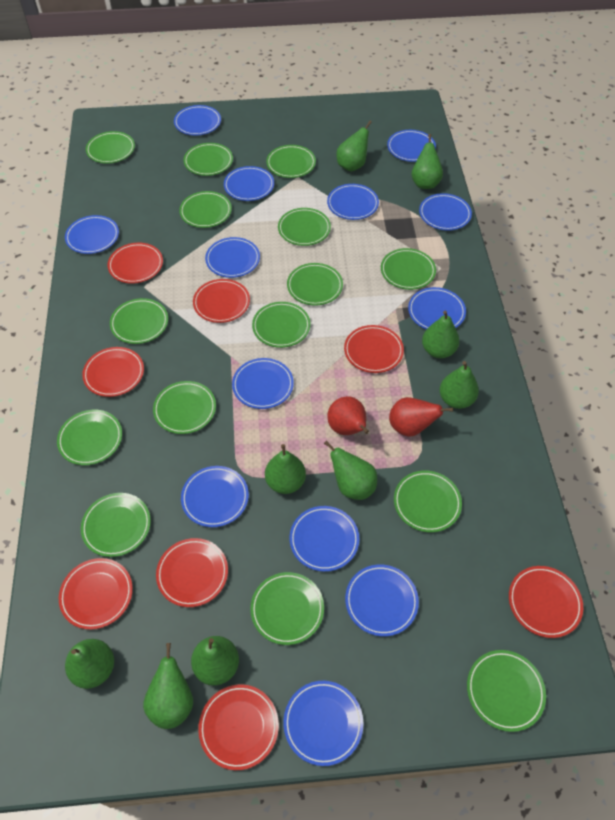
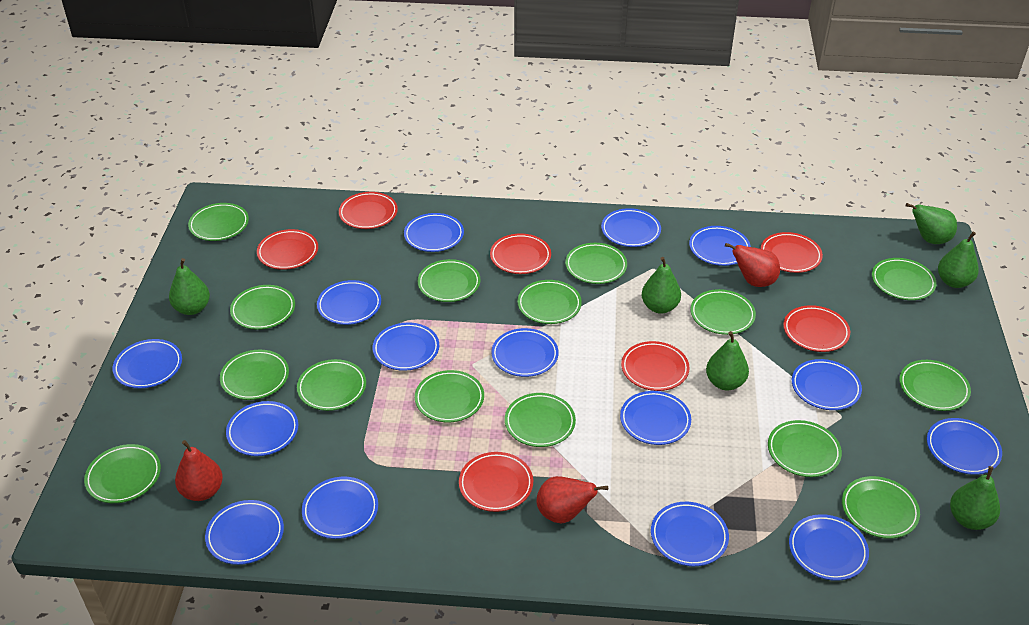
blue plate: [65,215,119,254] [174,105,221,136] [181,466,249,527] [205,237,260,278] [224,166,274,201] [232,358,294,409] [283,681,364,766] [289,506,359,572] [327,184,379,220] [345,564,419,636] [387,130,436,162] [408,287,466,330] [419,193,472,230] = 13 -> [113,339,182,389] [205,500,284,565] [226,401,298,456] [302,477,378,539] [317,280,381,325] [373,323,439,371] [404,213,464,252] [491,328,559,377] [601,208,661,247] [620,391,691,445] [651,502,729,566] [689,226,751,266] [789,514,869,581] [792,359,862,410] [927,418,1002,475] = 15
green pear: [65,639,114,689] [143,643,193,729] [191,636,239,686] [265,444,306,494] [324,441,377,500] [336,121,372,171] [411,134,443,189] [422,311,459,358] [440,361,479,409] = 9 -> [169,258,210,315] [642,257,681,314] [706,331,749,390] [906,203,957,244] [938,232,979,288] [950,466,1000,530] = 6
red pear: [327,396,369,435] [389,397,453,437] = 2 -> [175,440,223,501] [537,476,608,523] [725,243,780,287] = 3
red plate: [59,558,133,630] [82,347,144,397] [108,243,163,284] [156,538,228,607] [193,279,250,323] [198,684,279,770] [344,325,404,373] [509,566,583,638] = 8 -> [257,229,318,270] [339,192,398,229] [459,452,533,512] [490,233,551,274] [621,341,690,391] [760,232,823,273] [783,305,850,352] = 7

